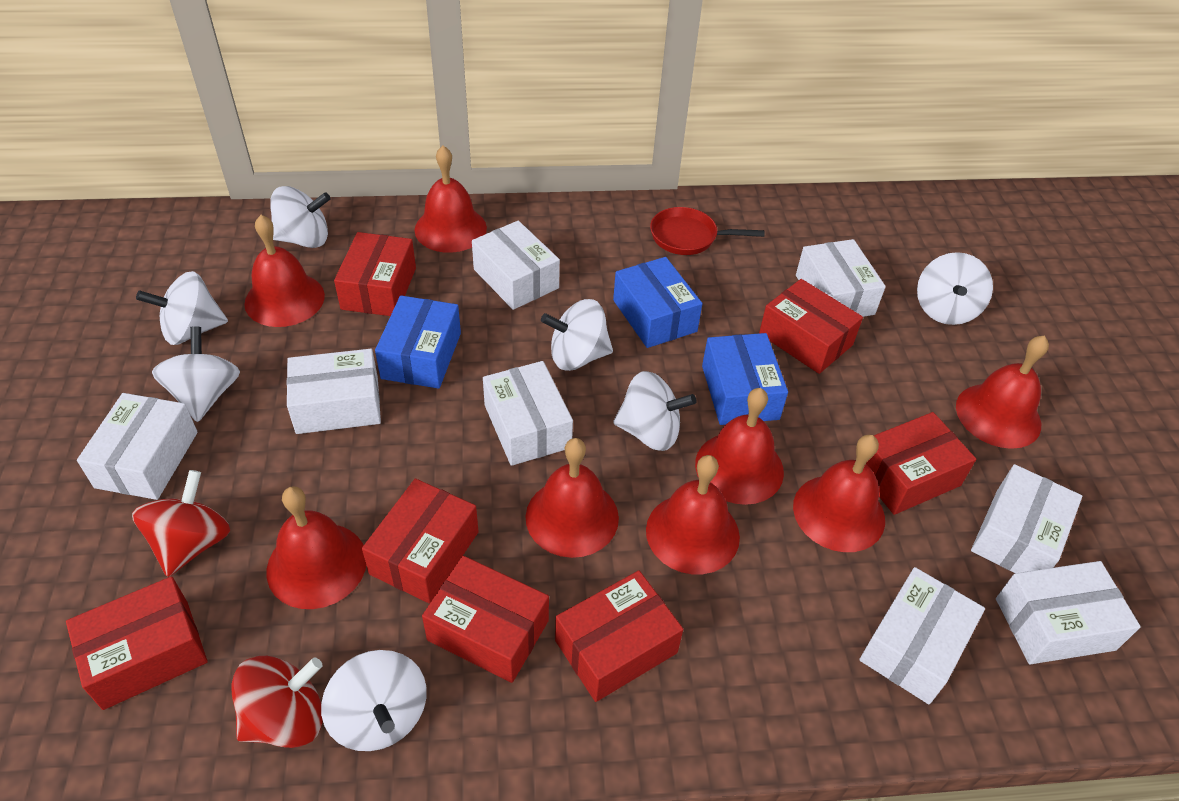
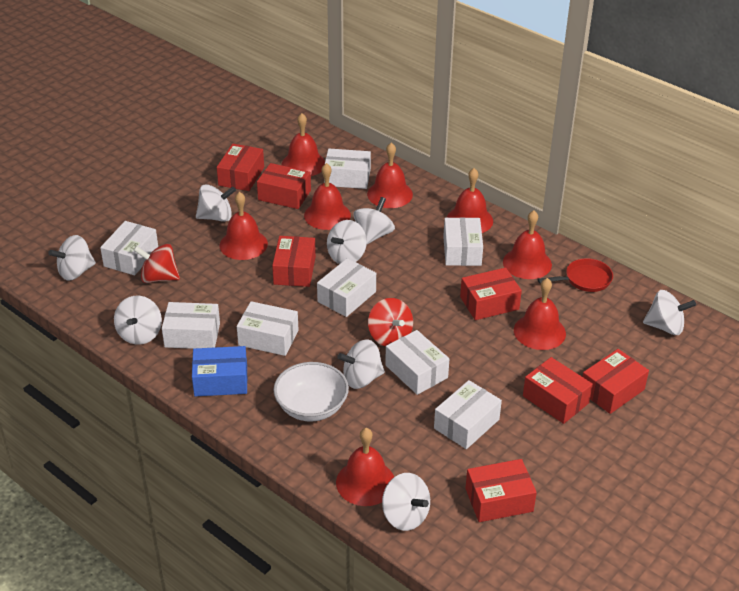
blue box: [375,296,461,389] [613,257,702,348] [702,333,788,425] = 3 -> [192,346,247,396] = 1
white bowl: none = 0 -> [273,362,349,422] = 1
white spinning top: [136,271,228,345] [152,326,240,422] [270,186,331,248] [321,650,427,751] [541,299,613,371] [613,371,696,451] [917,252,993,325] = 7 -> [48,235,96,281] [114,296,162,345] [196,184,236,222] [327,220,367,264] [337,340,385,389] [353,197,395,244] [382,473,430,531] [643,290,696,335] = 8

